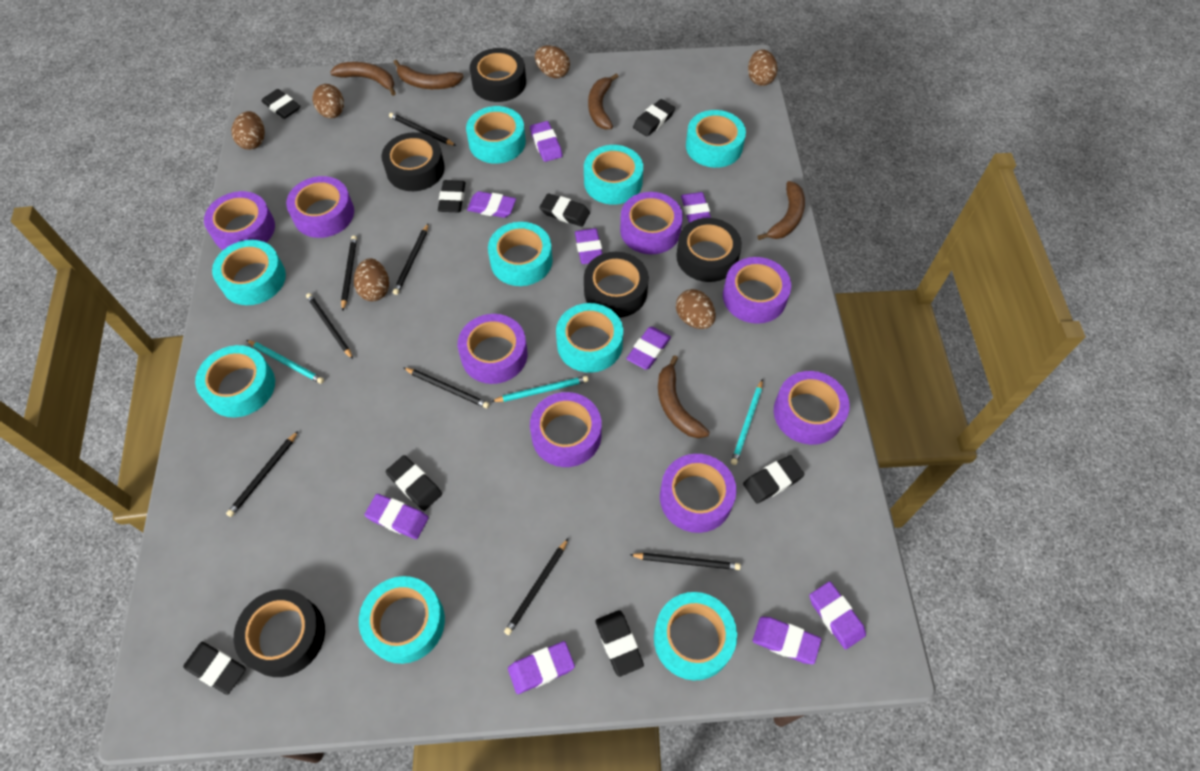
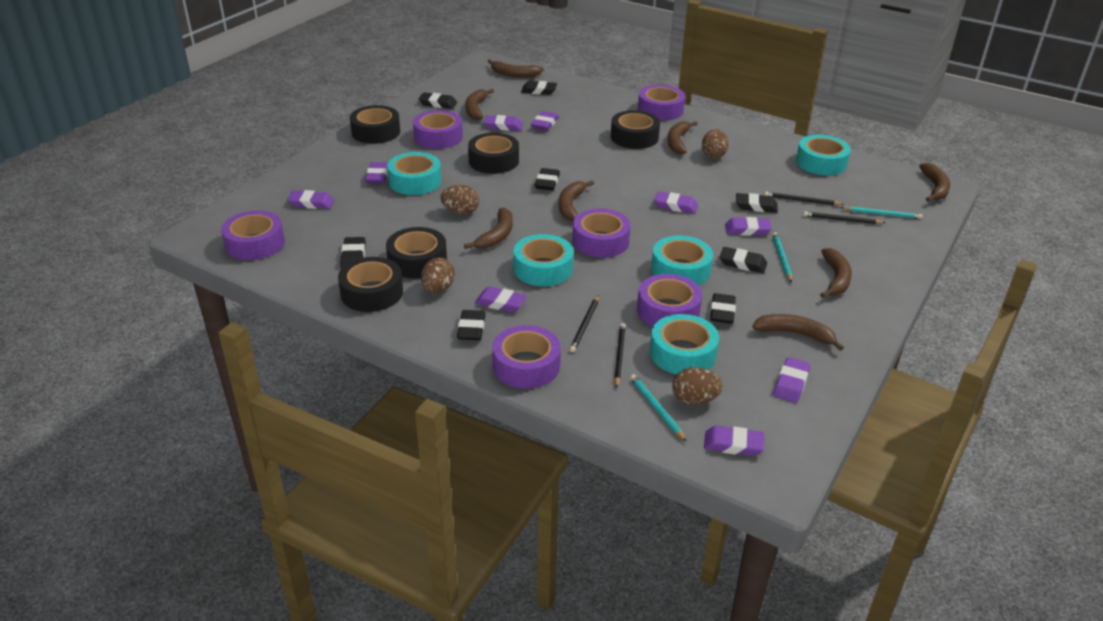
black pencil: [226,431,298,517] [306,293,353,359] [341,236,357,311] [389,113,456,146] [393,224,428,295] [404,368,490,408] [504,539,568,635] [630,553,741,570] = 8 -> [570,295,599,352] [614,323,626,388] [764,192,843,205] [803,211,885,224] = 4
brown banana: [330,62,396,96] [393,60,464,89] [588,73,619,129] [658,355,710,438] [758,181,805,240] = 5 -> [464,208,513,249] [465,89,494,120] [488,59,544,78] [559,180,594,221] [667,121,698,154] [752,314,844,351] [820,248,852,298] [919,163,950,202] = 8
brown egg: [231,111,265,150] [312,84,344,119] [354,258,389,301] [535,45,570,78] [676,289,716,329] [748,49,778,86] = 6 -> [421,258,455,293] [440,185,479,215] [672,367,723,405] [702,129,728,159] = 4
purple tape: [204,191,275,250] [286,176,354,238] [458,314,527,384] [530,392,602,467] [620,192,683,254] [660,454,736,533] [723,257,791,324] [774,371,850,445] = 8 -> [221,210,285,260] [413,110,463,149] [492,325,561,389] [572,209,631,258] [637,274,702,327] [638,85,685,121] = 6
turquoise tape: [195,345,275,417] [212,240,286,305] [359,576,445,664] [466,106,526,164] [488,222,553,286] [556,303,623,373] [584,145,643,205] [654,592,737,680] [686,110,746,168] = 9 -> [387,152,442,195] [513,234,573,286] [650,314,719,374] [651,236,713,285] [796,135,851,175] = 5

